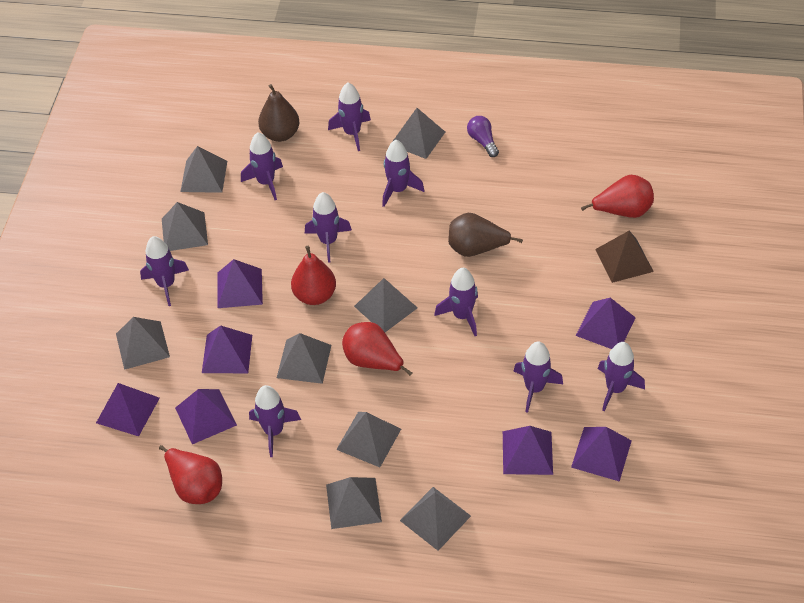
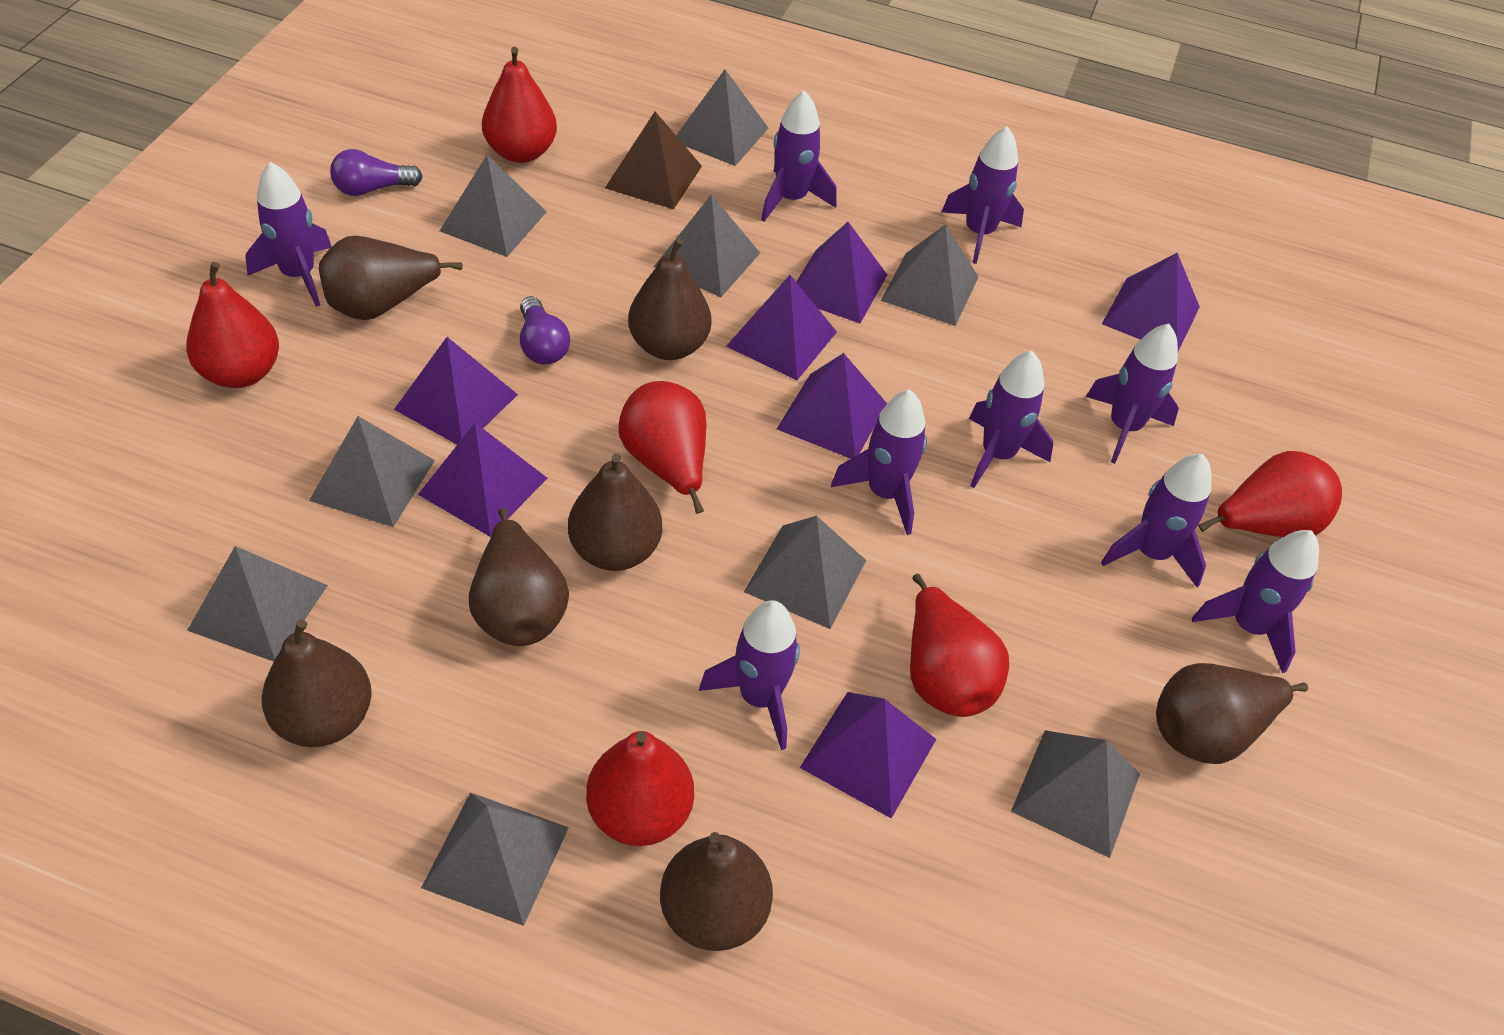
brown pear: [258,84,299,142] [448,213,523,257] = 2 -> [262,620,372,747] [319,236,463,320] [469,508,569,646] [568,453,662,571] [628,239,712,360] [660,832,773,951] [1156,663,1308,764] = 7
purple light bulb: [467,116,499,157] = 1 -> [330,149,423,196] [520,296,570,364] = 2
red pear: [159,445,222,504] [291,246,336,305] [342,322,412,376] [581,175,654,218] = 4 -> [186,262,279,388] [482,47,557,163] [586,731,694,846] [619,381,706,514] [910,574,1009,717] [1198,451,1342,537] = 6

